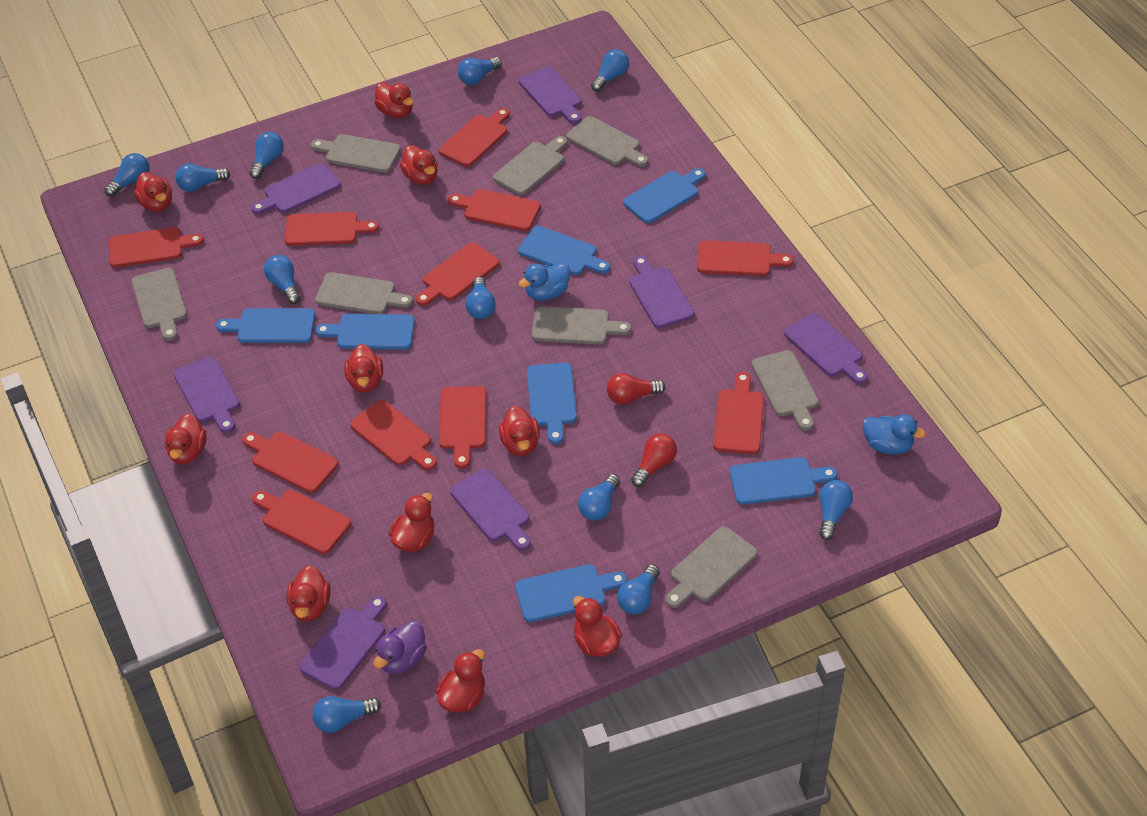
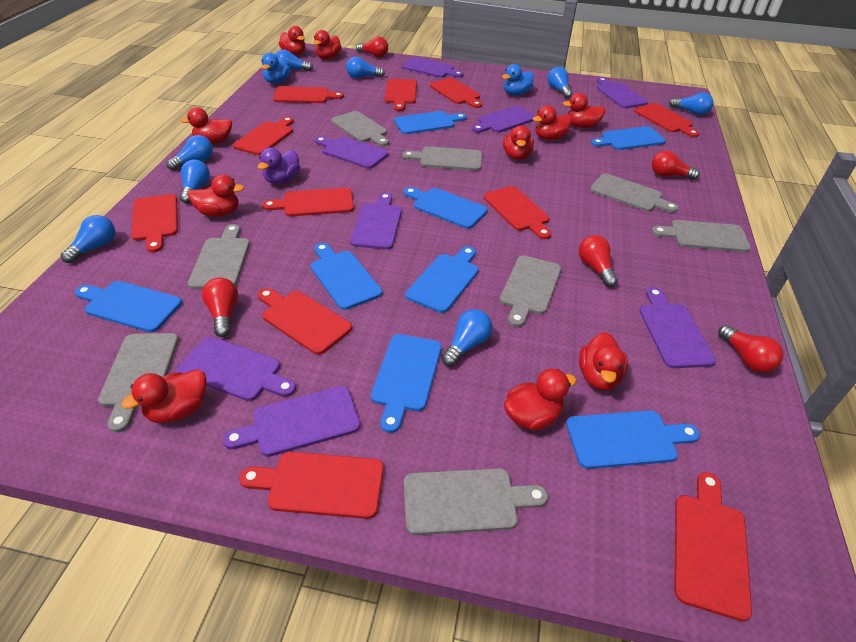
blue cutting board: [216,308,315,343] [315,313,415,350] [515,564,627,622] [518,226,610,275] [527,363,577,444] [623,168,706,223] [730,457,837,505] = 7 -> [75,281,182,332] [310,243,382,310] [371,334,442,433] [394,111,467,134] [404,187,488,229] [406,246,479,313] [566,410,700,469] [591,126,666,150] = 8
blue light bulb: [104,153,150,197] [175,163,230,192] [249,132,284,179] [264,255,300,304] [312,696,381,733] [458,57,502,85] [465,277,496,319] [578,474,620,521] [591,49,629,92] [617,564,660,615] [819,480,853,540] = 11 -> [61,215,115,263] [166,135,213,171] [180,159,210,204] [275,49,313,71] [346,56,385,78] [442,309,492,367] [547,67,572,98] [669,92,713,115] = 8
purple cutting board: [173,356,240,433] [251,163,341,214] [299,595,387,690] [450,469,531,550] [519,67,582,124] [629,256,695,328] [784,313,868,384] = 7 -> [177,337,296,401] [223,386,360,457] [315,136,388,169] [350,192,402,250] [402,57,464,78] [472,106,536,133] [597,77,648,108] [639,287,716,368] = 8
red light bulb: [607,373,665,405] [631,433,677,487] = 2 -> [202,278,238,337] [356,37,388,57] [579,235,618,287] [652,151,700,180] [718,325,783,373] = 5

